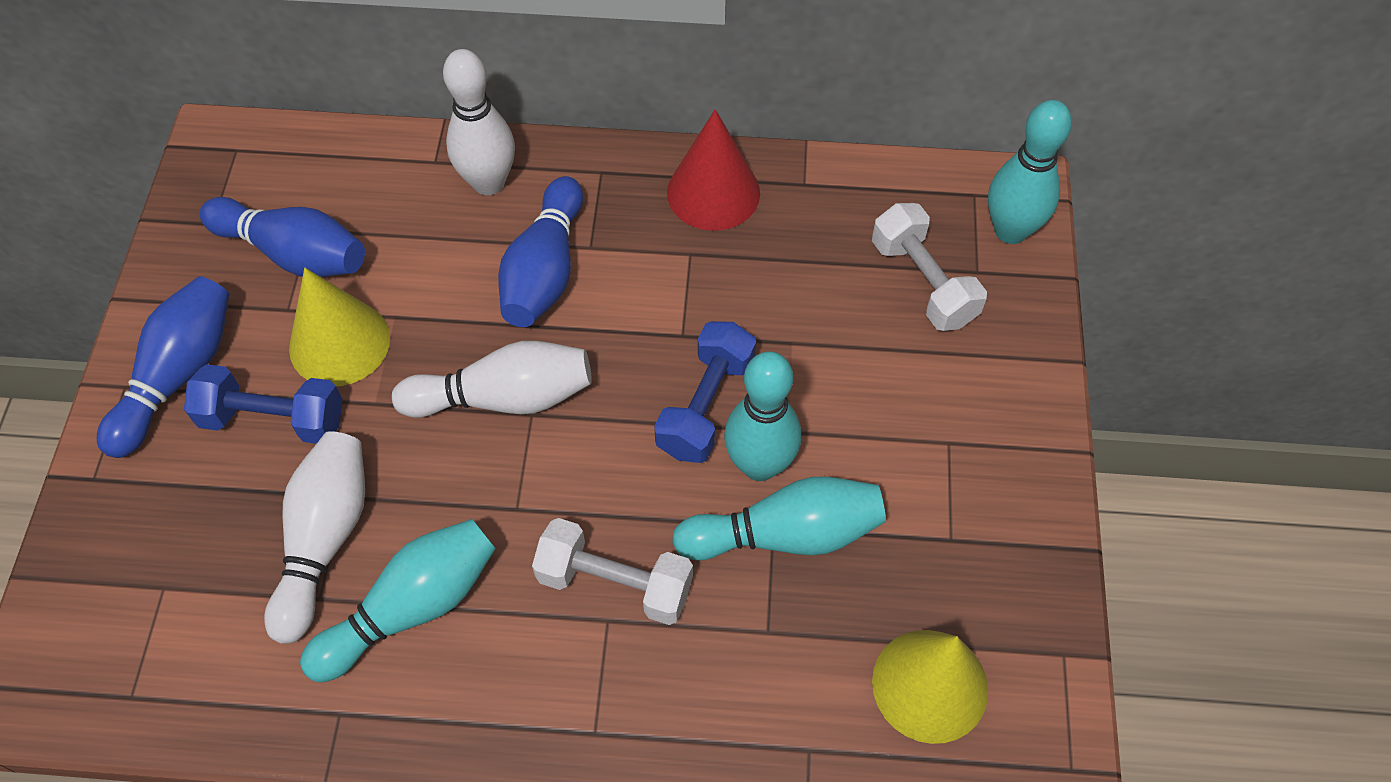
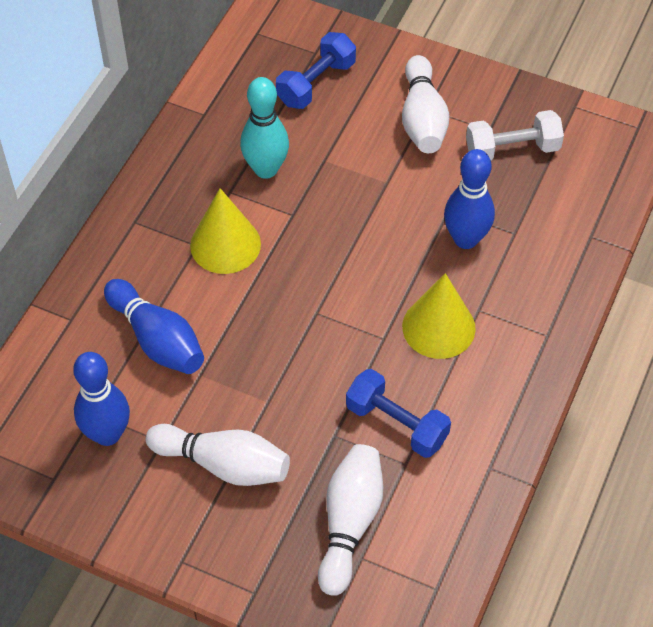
red cone: [667,109,760,231] = 1 -> none = 0
turquoise bowling pin: [300,519,496,682] [672,477,886,561] [724,351,801,481] [988,100,1072,244] = 4 -> [240,77,289,179] = 1
white dumbbell: [532,518,693,625] [872,203,987,331] = 2 -> [466,110,564,160] = 1

